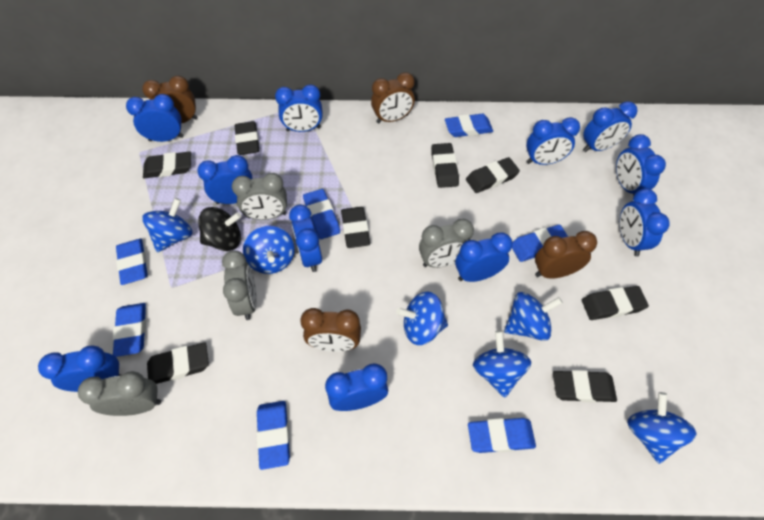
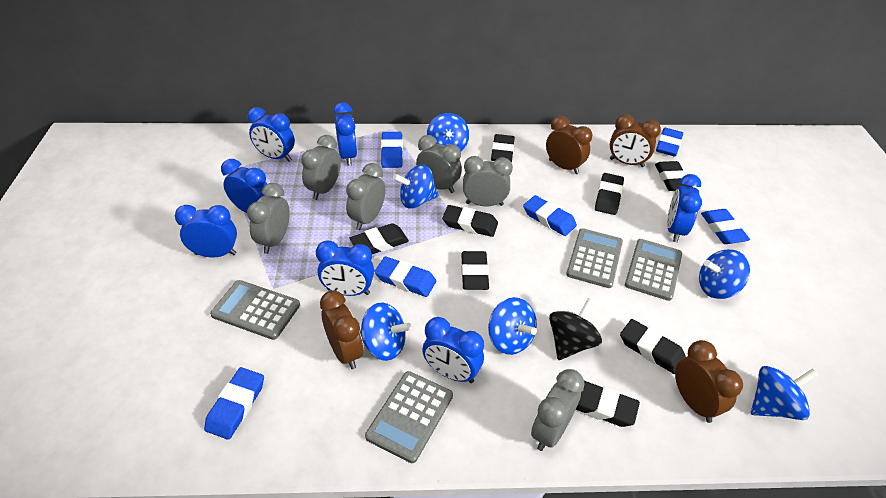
blue clock: [38,345,121,392] [126,94,184,142] [197,155,253,204] [275,84,323,132] [289,204,322,272] [325,363,388,411] [455,232,513,282] [526,117,580,165] [583,101,638,152] [616,134,666,197] [620,188,670,256] = 11 -> [175,205,237,258] [221,159,267,213] [247,107,295,162] [316,240,374,296] [333,102,357,166] [422,317,484,383] [667,174,702,242] = 7
blue eraser: [113,303,146,357] [116,239,148,285] [256,401,290,470] [303,189,340,239] [445,114,493,137] [468,418,536,453] [512,225,568,262] = 7 -> [204,367,264,440] [374,256,436,297] [381,132,403,168] [523,195,577,236] [656,128,683,156] [701,209,750,244] = 6
grey calculator: none = 0 -> [210,280,300,340] [365,371,453,463] [566,228,623,288] [625,239,682,301] = 4
grey clock: [78,371,161,416] [222,250,257,320] [232,173,287,220] [419,219,474,268] = 4 -> [247,183,290,254] [301,135,341,200] [346,163,385,230] [416,135,462,193] [463,156,513,206] [531,369,585,451] = 6

